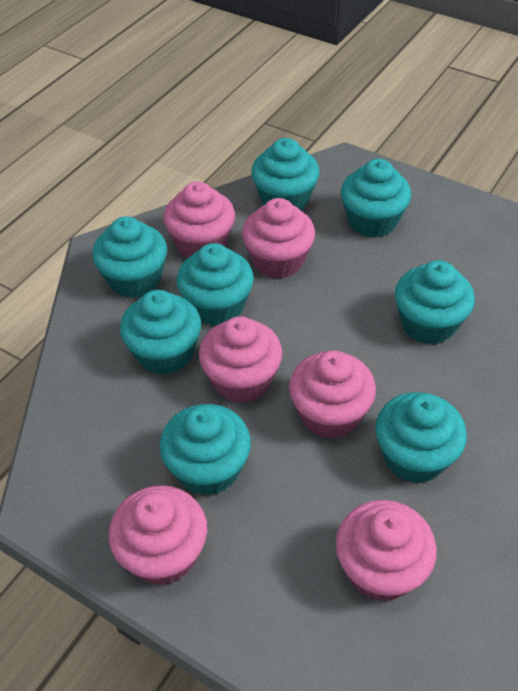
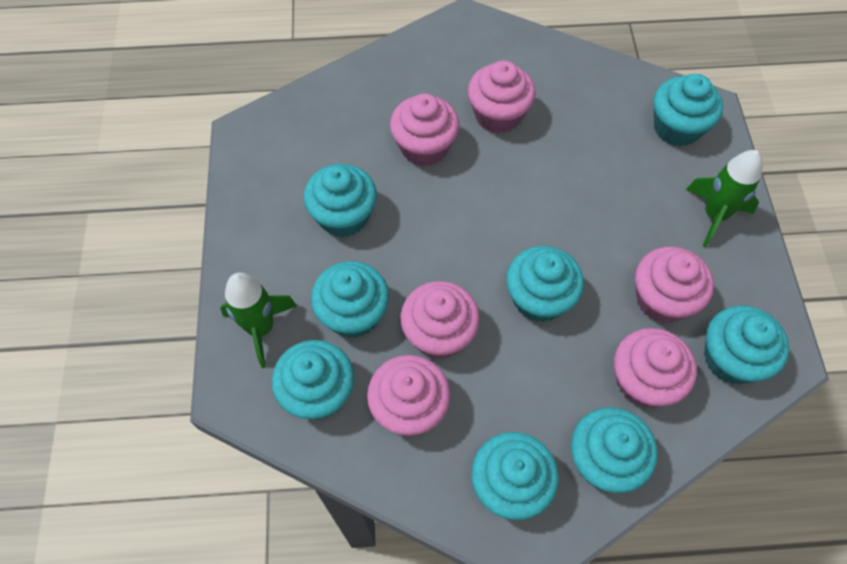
green rocket: none = 0 -> [220,273,297,368] [686,150,763,247] = 2

